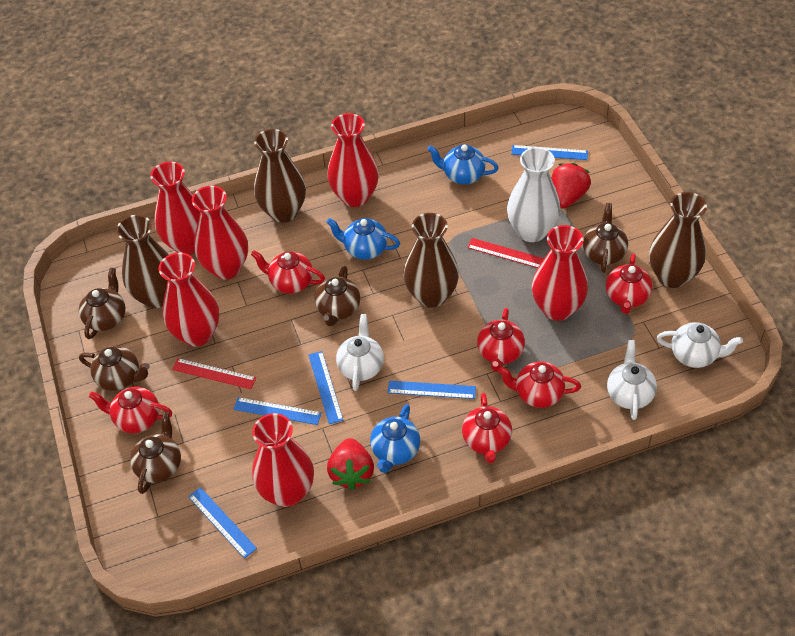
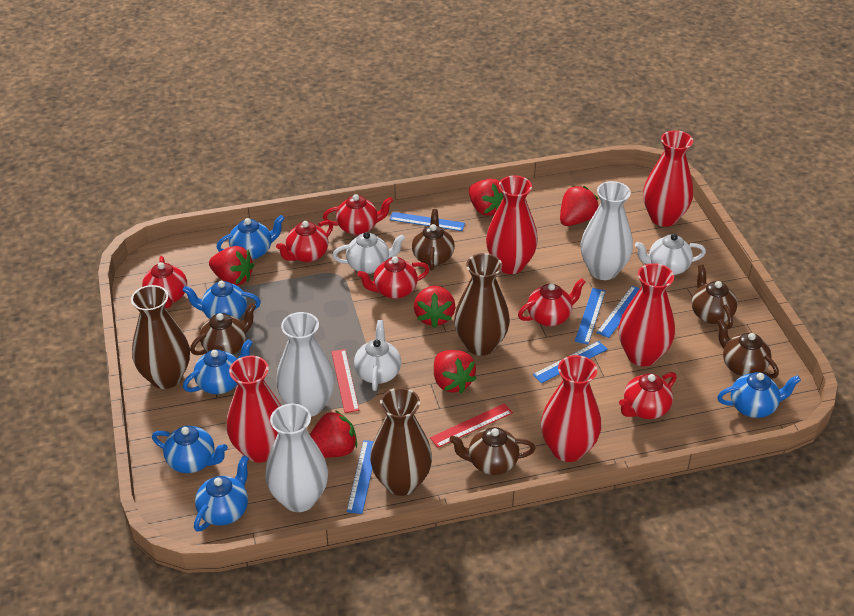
blue teapot: [326,218,400,260] [370,404,420,473] [427,144,499,184] = 3 -> [152,426,228,473] [183,281,261,319] [183,339,253,394] [194,455,249,532] [216,215,285,260] [717,372,801,418] = 6
brown vase: [116,215,169,308] [254,129,306,223] [404,213,459,308] [649,192,707,288] = 4 -> [131,285,190,389] [370,388,432,496] [454,253,510,356] = 3
red strawberry: [327,438,374,490] [552,163,591,208] = 2 -> [209,246,254,286] [310,410,357,458] [414,286,455,328] [434,350,477,393] [469,179,504,216] [560,186,599,226] = 6
red vase: [150,162,200,255] [159,253,219,347] [192,186,248,280] [252,413,314,507] [327,113,379,207] [532,225,588,321] = 6 -> [226,356,281,463] [486,176,538,274] [541,355,601,462] [618,263,675,366] [643,130,693,227] = 5
white vase: [507,147,560,242] = 1 -> [265,404,328,512] [276,312,335,417] [581,181,633,280] = 3

